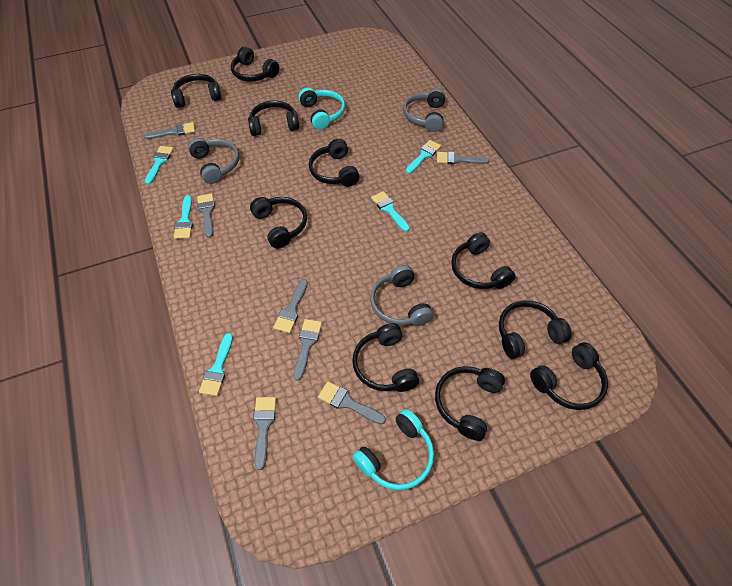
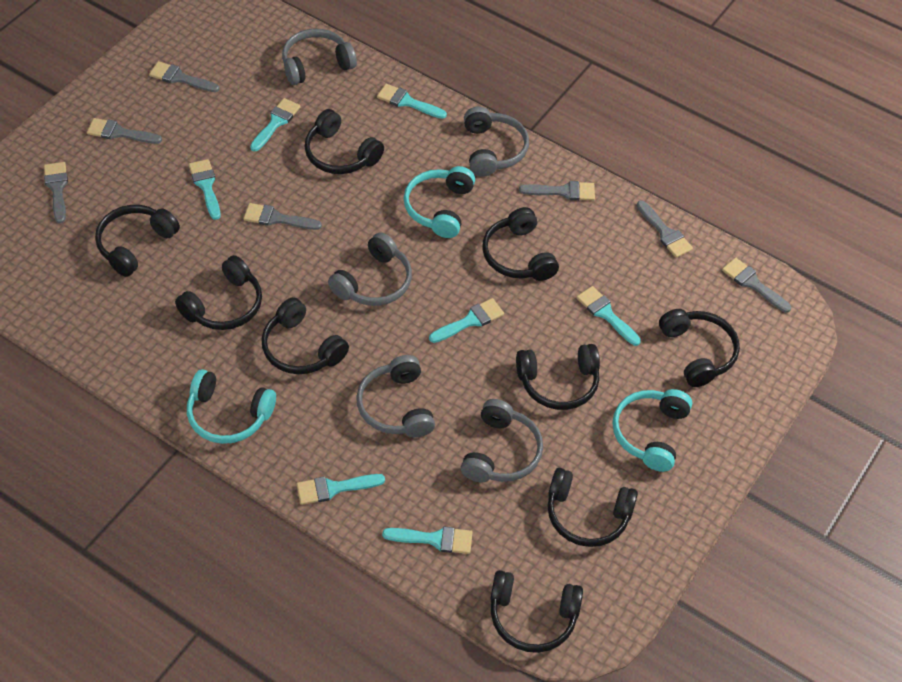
black headphones: [171,74,222,108] [231,46,279,81] [248,100,299,136] [250,197,307,249] [309,139,360,187] [352,323,419,392] [435,366,505,441] [451,232,516,289] [499,300,572,359] [530,342,608,410] = 10 -> [95,205,180,277] [175,255,262,330] [262,297,349,374] [304,109,384,174] [482,207,559,281] [490,570,583,653] [516,344,600,410] [548,468,638,547] [659,309,740,387] = 9
grey headphones: [188,138,239,184] [370,265,434,326] [403,88,445,132] = 3 -> [282,29,357,85] [328,233,412,306] [356,355,435,437] [461,399,543,482] [464,107,529,177] = 5
turquoise brush: [145,146,174,185] [174,195,193,239] [199,333,233,396] [371,191,410,232] [406,140,441,174] = 5 -> [189,159,220,220] [250,98,301,151] [297,474,385,505] [377,84,447,119] [382,527,473,554] [429,298,504,343] [577,286,641,346] = 7
turquoise headphones: [298,88,345,130] [353,409,434,490] = 2 -> [187,369,276,444] [404,166,475,238] [612,389,692,472] = 3

